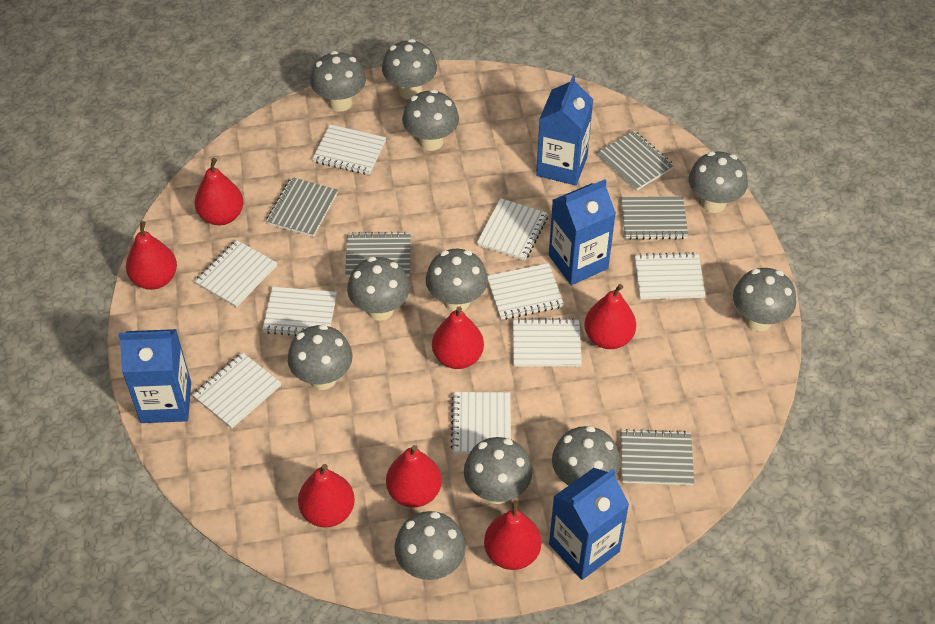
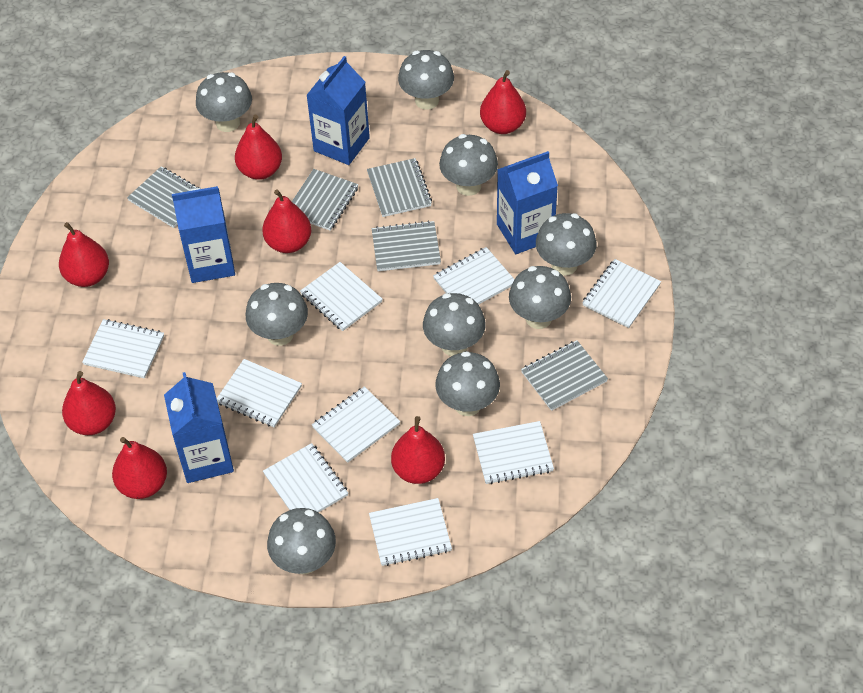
grey mushroom: [288,324,353,390] [310,51,366,112] [347,257,410,321] [382,39,437,99] [394,511,466,580] [402,89,459,151] [426,249,488,311] [464,437,532,504] [552,426,620,485] [689,151,748,213] [733,268,796,331] = 11 -> [196,72,252,132] [246,283,308,346] [267,508,336,574] [398,50,454,110] [423,293,486,356] [435,351,500,416] [439,134,498,196] [509,266,571,329] [536,213,596,276] = 9

